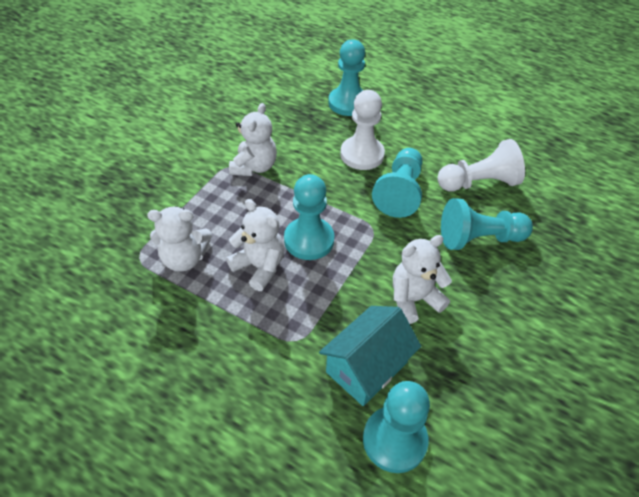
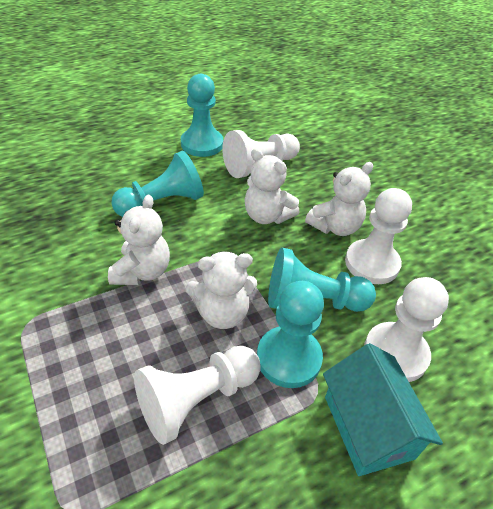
turquoise pawn: [284,174,334,260] [328,39,365,116] [363,381,430,473] [372,148,423,218] [441,198,533,250] = 5 -> [111,150,204,217] [181,74,223,157] [257,281,324,388] [268,248,376,312] = 4
white pawn: [340,90,385,170] [437,139,525,192] = 2 -> [134,346,261,445] [222,130,300,178] [345,188,412,284] [364,277,449,382] = 4

